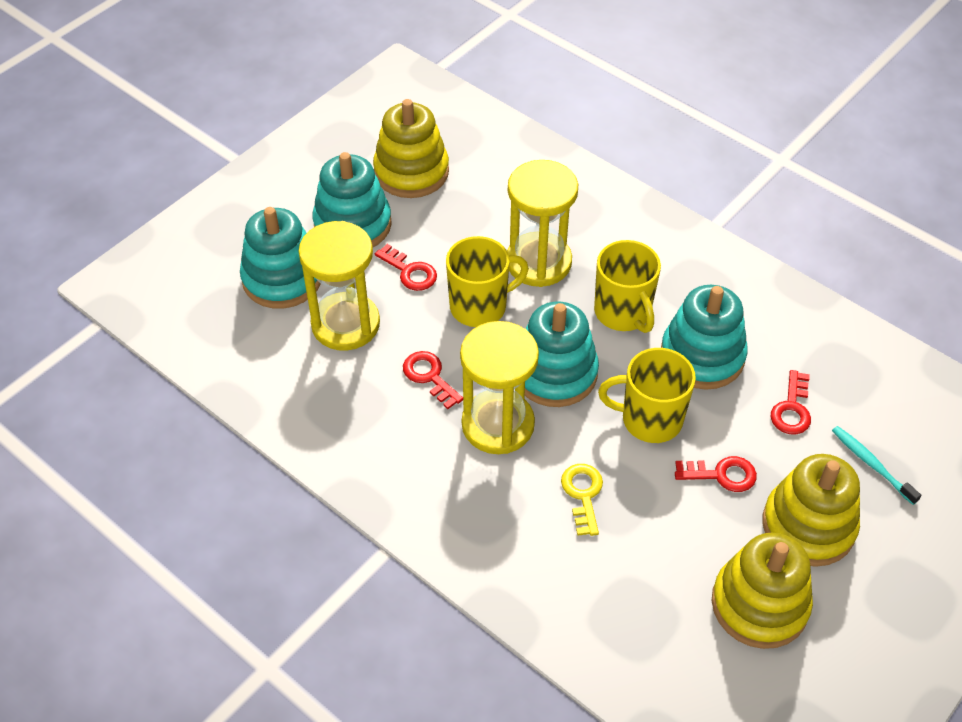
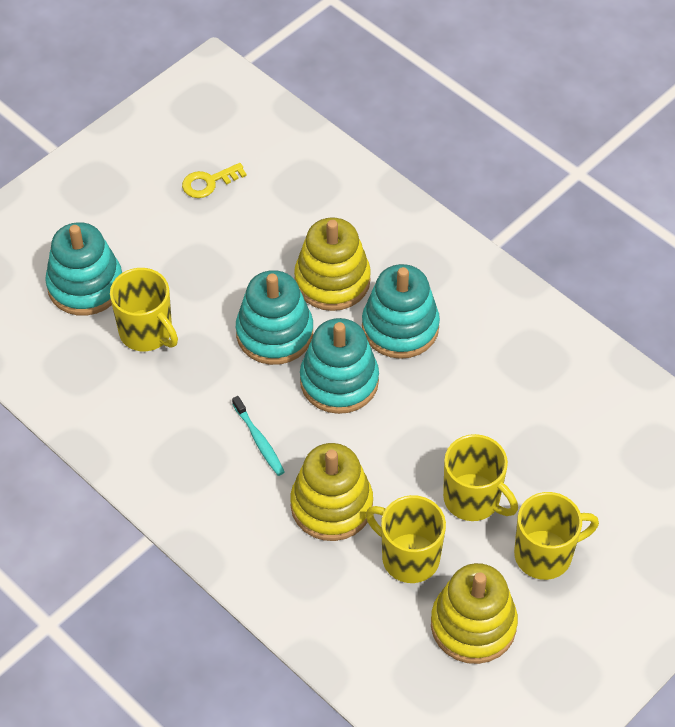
red key: [375,244,437,291] [403,351,463,409] [675,456,757,492] [770,370,811,434] = 4 -> none = 0
yellow hourglass: [298,221,380,351] [460,321,539,454] [507,160,578,287] = 3 -> none = 0
yellow mug: [446,236,529,327] [594,240,661,333] [598,348,696,443] = 3 -> [110,268,178,351] [366,495,446,583] [443,434,518,521] [514,492,599,580] = 4

